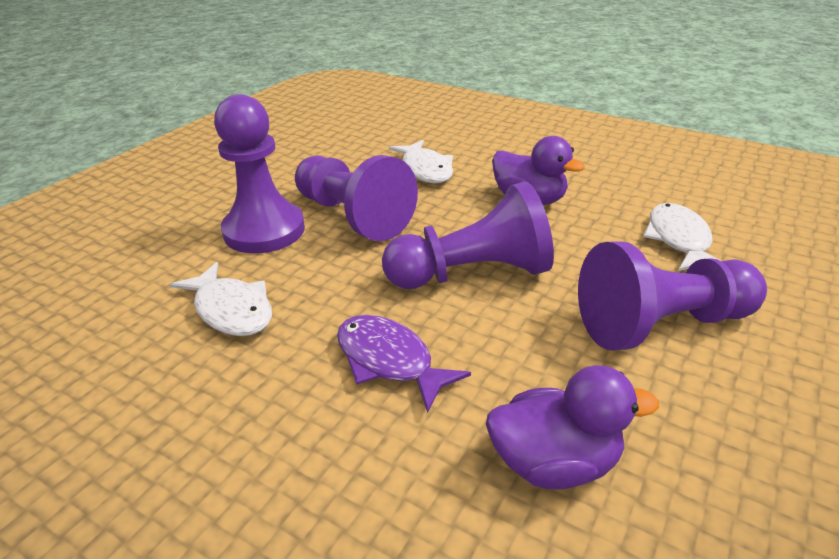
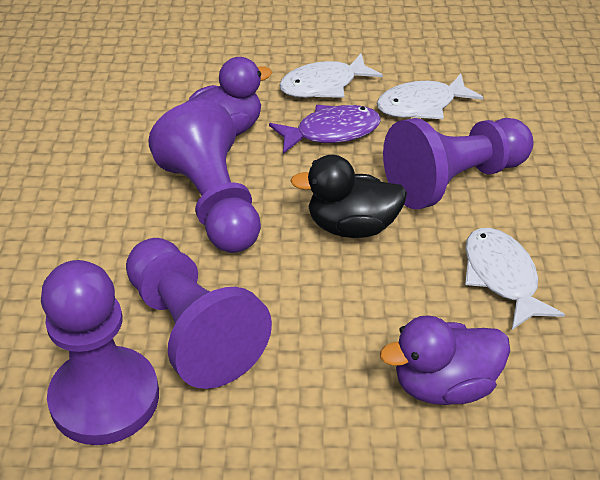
black duck: none = 0 -> [290,155,407,238] = 1

